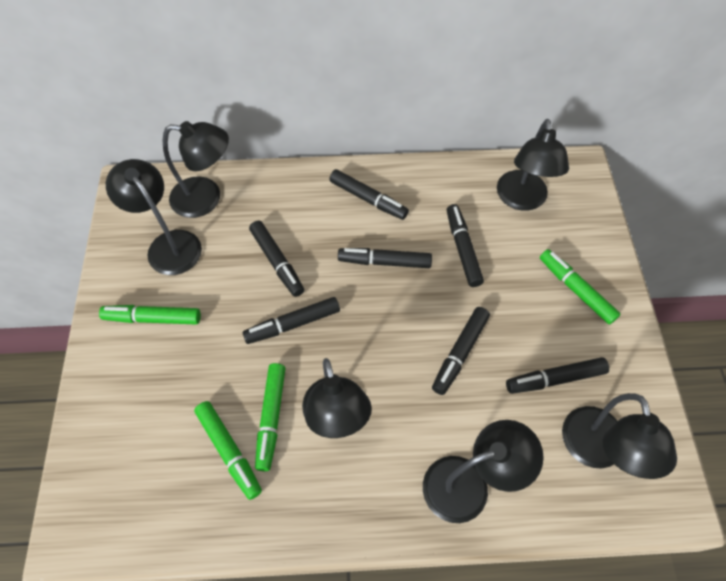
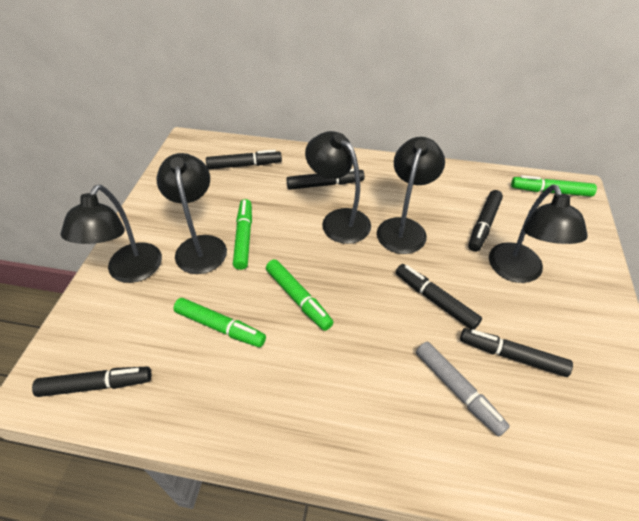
black lamp: [106,159,202,275] [163,121,229,218] [302,358,372,438] [423,420,544,523] [497,119,569,211] [562,393,677,479] = 6 -> [61,185,162,283] [157,153,227,274] [305,131,371,244] [377,137,445,254] [489,185,588,283] = 5
black marker: [243,297,340,344] [249,221,304,297] [329,169,409,220] [338,248,432,268] [432,307,490,395] [447,204,484,287] [506,357,609,394] = 7 -> [32,366,152,397] [206,150,282,169] [287,168,365,190] [396,264,482,330] [460,328,573,377] [468,190,503,252] = 6
grey marker: none = 0 -> [416,342,510,436] = 1

